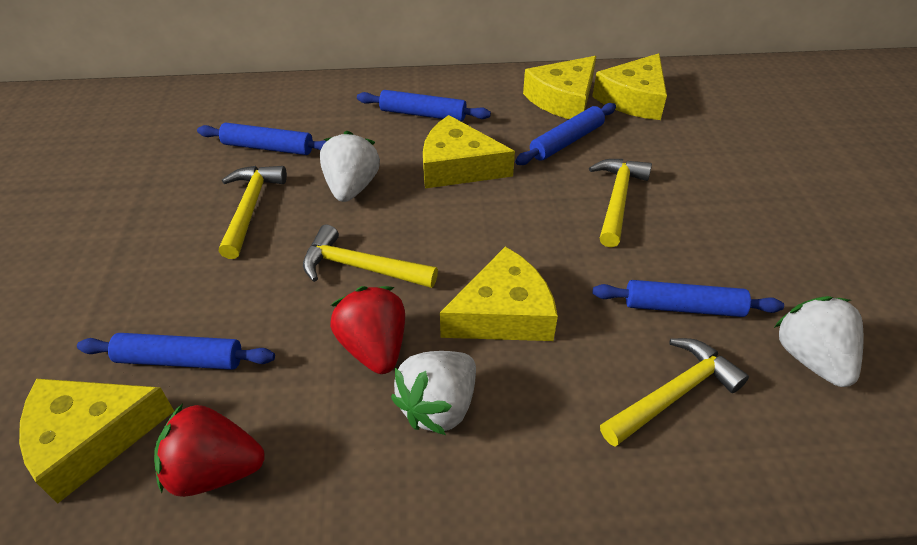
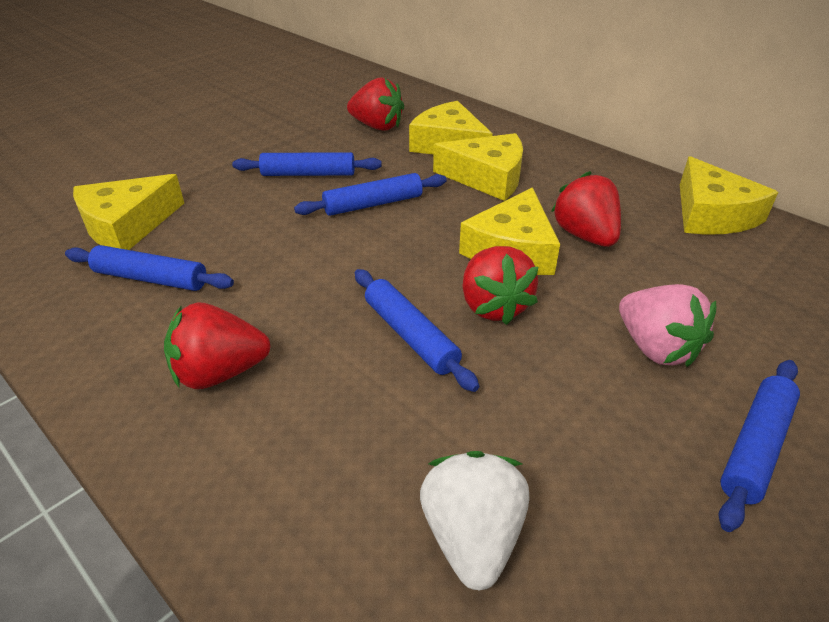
pink strawberry: none = 0 -> [619,284,716,367] = 1
red strawberry: [154,403,265,497] [330,286,405,374] = 2 -> [164,303,271,389] [347,77,404,131] [462,246,538,325] [551,171,621,247] = 4
white strawberry: [320,131,380,202] [391,351,476,435] [774,296,864,387] = 3 -> [420,451,529,591] = 1
yellow hammer: [219,166,287,259] [303,225,438,288] [589,159,652,247] [600,338,749,446] = 4 -> none = 0

